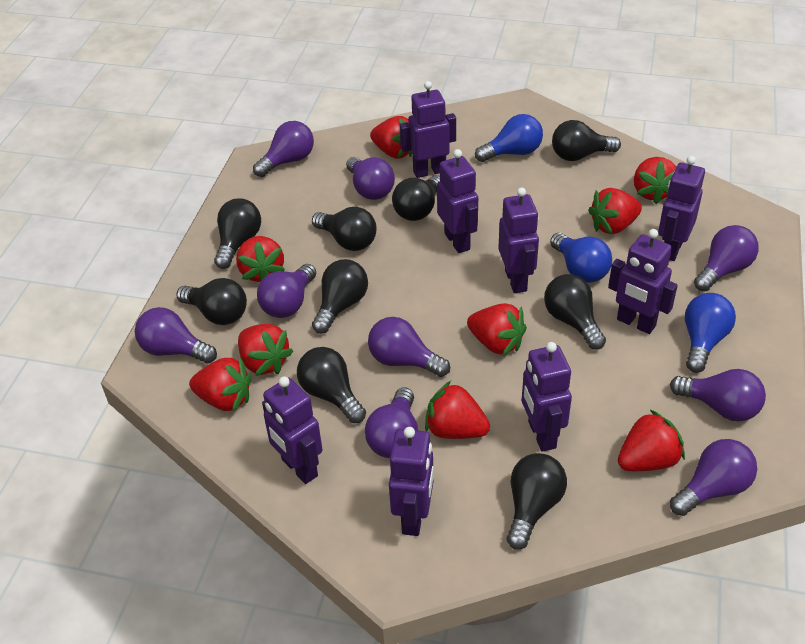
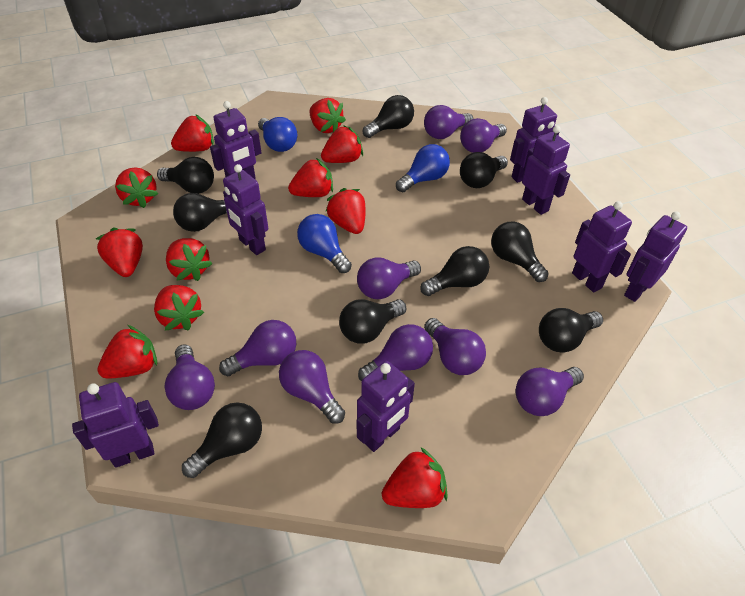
red strawberry: [189,357,252,412] [236,236,285,282] [238,324,293,376] [370,116,413,159] [425,381,490,439] [467,303,527,356] [588,188,642,234] [618,410,685,471] [634,157,676,204] = 9 -> [96,228,143,277] [97,325,157,379] [115,168,158,208] [154,285,204,331] [166,238,213,281] [171,114,214,152] [288,158,333,197] [309,98,346,133] [321,125,363,163] [325,188,365,234] [382,448,448,508] = 11

